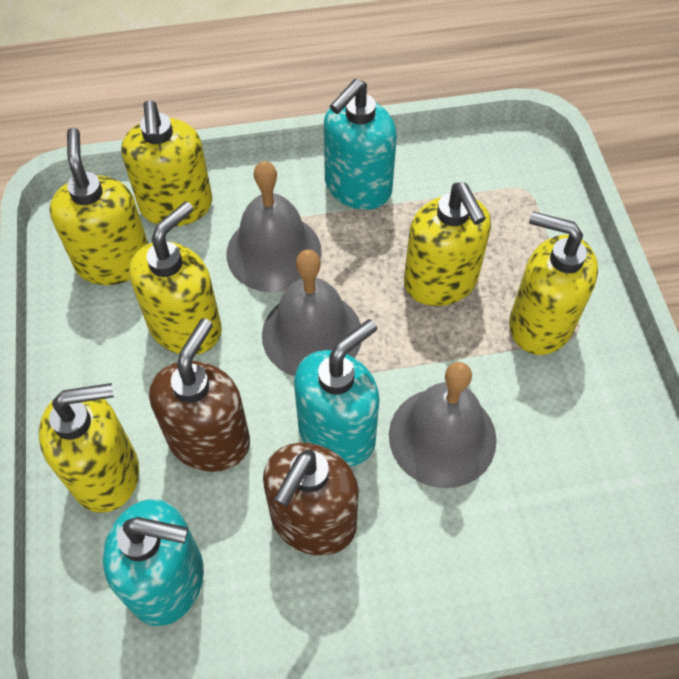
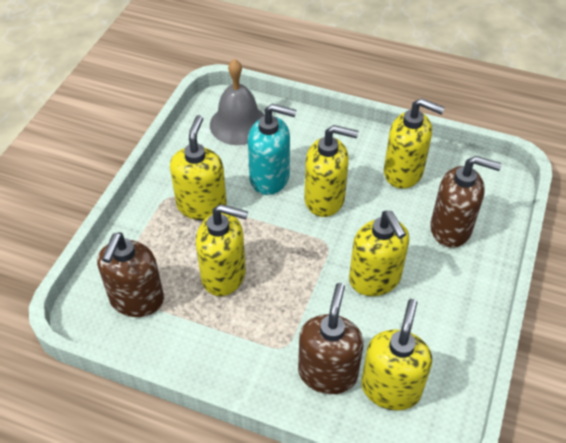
brown soap dispenser: [149,318,250,472] [263,443,359,555] = 2 -> [97,232,164,317] [298,283,364,394] [430,156,502,248] = 3
grey bell: [227,161,322,292] [262,250,362,376] [389,362,497,488] = 3 -> [210,59,265,145] = 1
turquoise soap dispenser: [103,499,204,626] [294,319,380,466] [324,79,397,210] = 3 -> [248,103,297,195] = 1

